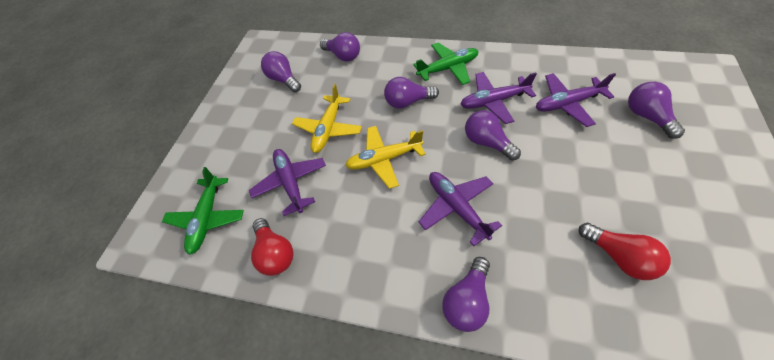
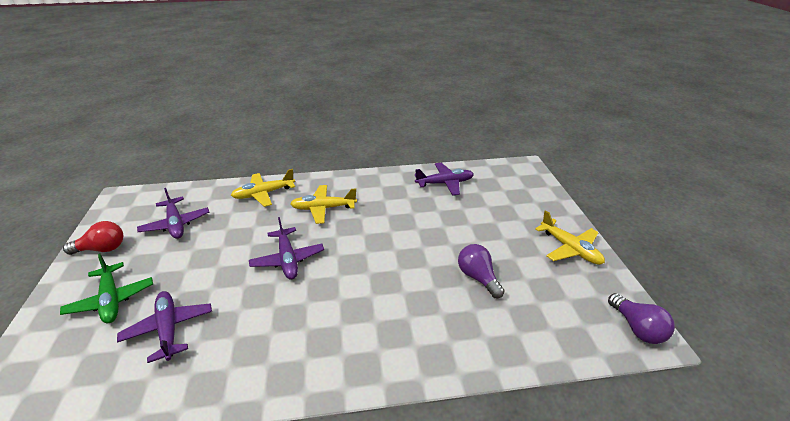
green plane: [162,167,244,255] [413,42,479,85] = 2 -> [60,254,153,323] = 1
purple light bulb: [261,51,301,92] [320,32,360,61] [384,77,439,108] [442,257,490,332] [465,110,521,160] [628,82,685,139] = 6 -> [458,244,505,298] [608,293,675,344] = 2
red light bulb: [251,218,293,276] [579,223,671,280] = 2 -> [63,221,123,255] = 1
yellow plane: [292,84,362,153] [345,126,425,189] = 2 -> [231,169,295,207] [290,185,357,224] [535,210,605,265] = 3

